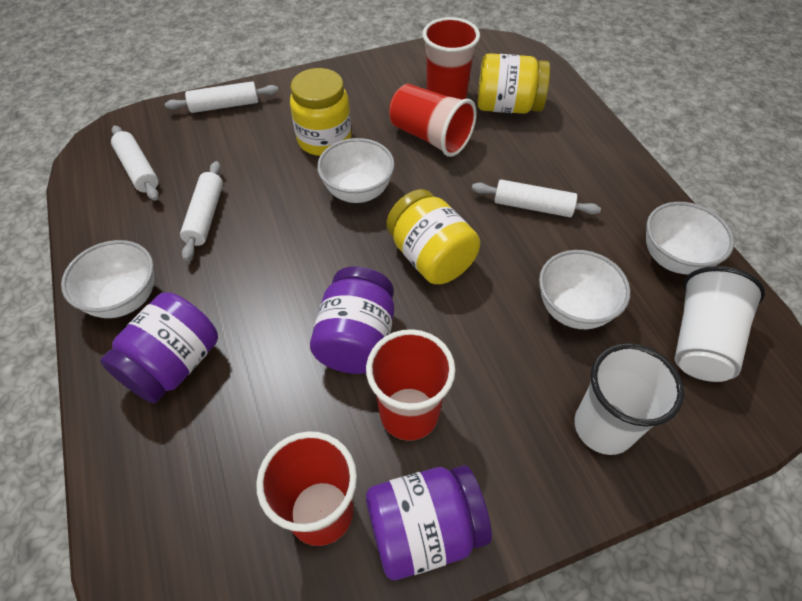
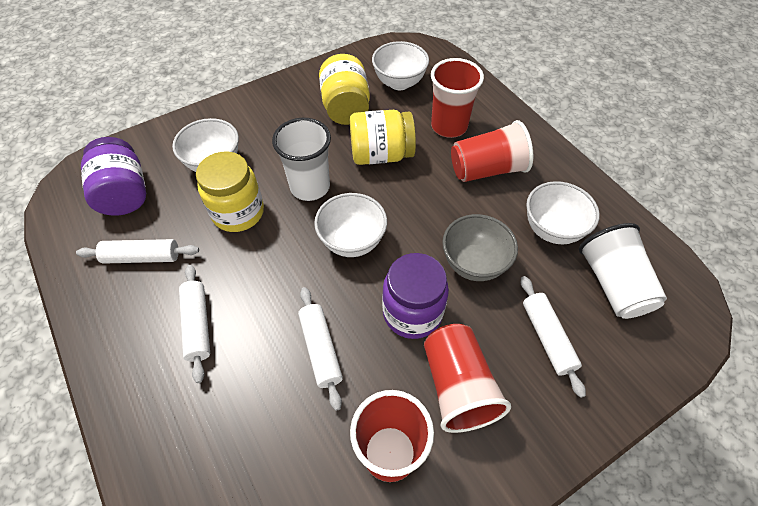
grey bowl: none = 0 -> [442,214,518,281] = 1
purple jar: [100,292,218,404] [310,266,394,374] [366,465,492,580] = 3 -> [81,137,146,216] [382,253,449,339] = 2

